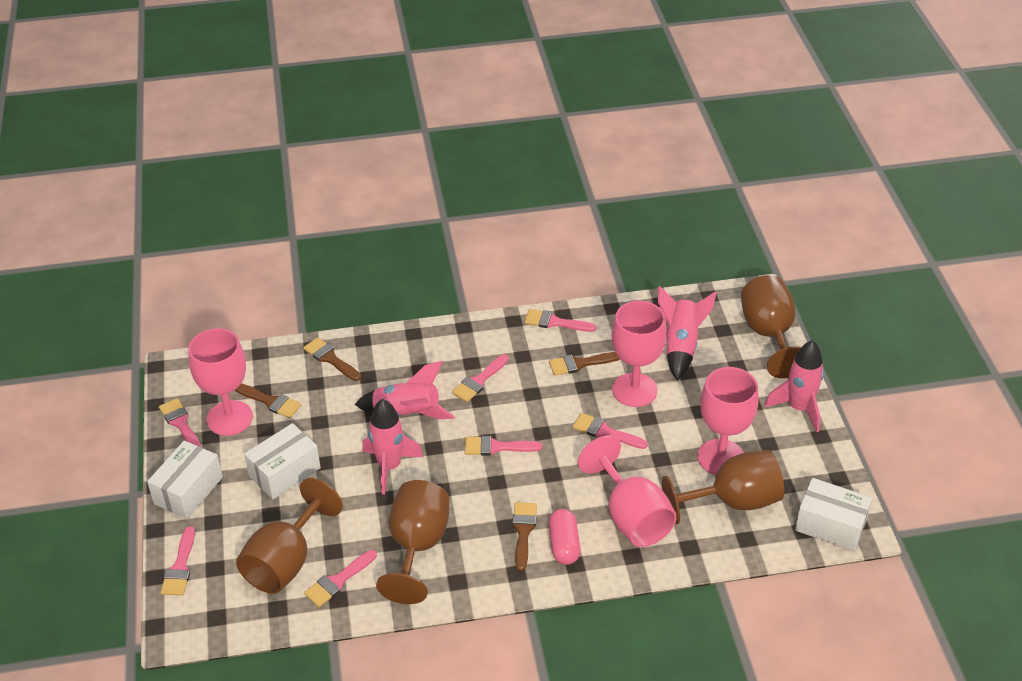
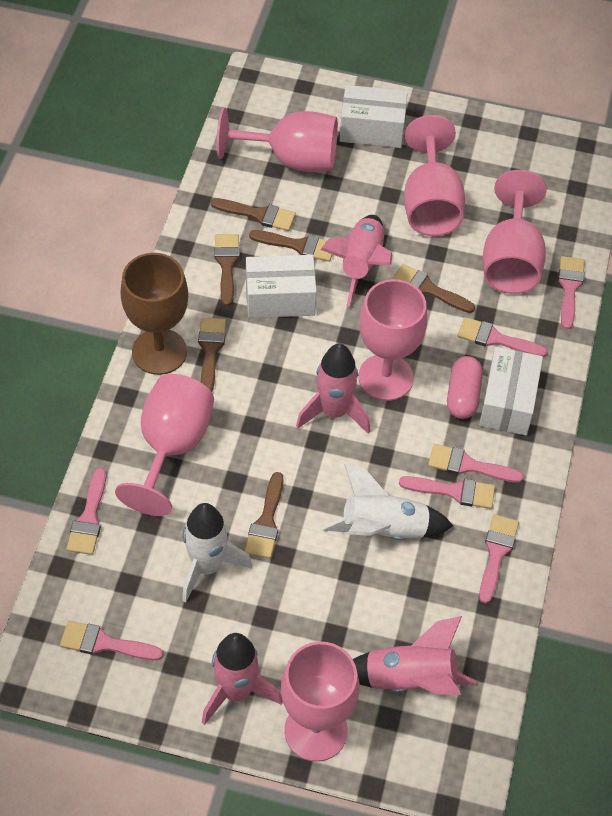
brown brush: [235,384,301,418] [303,337,361,381] [512,502,537,571] [549,352,620,376] = 4 -> [198,318,226,392] [211,198,296,231] [214,234,240,306] [245,472,283,558] [249,230,333,262] [392,264,475,313] = 6
brown goblet: [236,478,343,594] [376,480,450,604] [662,450,784,525] [741,275,801,378] = 4 -> [120,253,188,375] = 1
pink goblet: [188,329,253,436] [578,435,677,547] [612,301,667,407] [698,367,759,475] = 4 -> [115,374,214,516] [216,107,338,172] [281,641,359,762] [358,279,427,401] [404,115,465,236] [483,170,547,294] = 6
white rocket: none = 0 -> [182,503,252,603] [322,464,453,540] = 2

